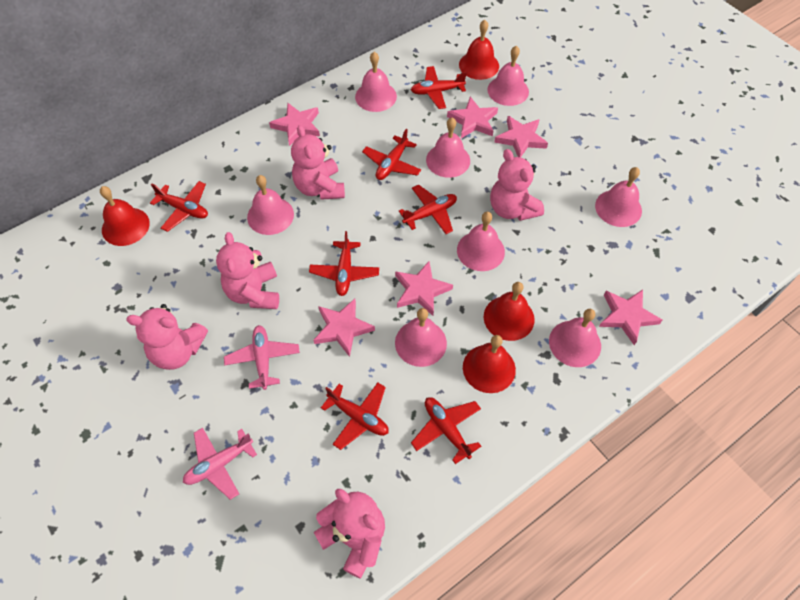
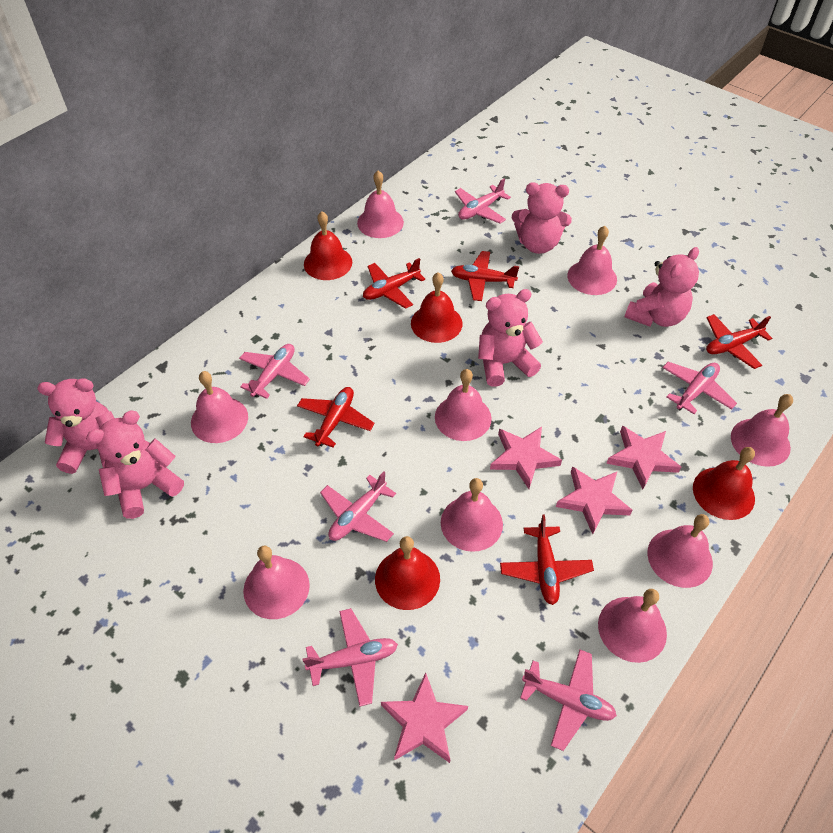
pink bell: [247,175,294,235] [355,52,397,112] [395,308,447,367] [426,118,470,178] [457,212,505,271] [488,46,529,106] [549,309,601,367] [595,167,642,227] = 8 -> [191,371,248,443] [243,546,310,619] [357,171,404,238] [435,369,492,441] [441,478,503,552] [567,226,617,295] [598,589,667,663] [647,514,713,588] [731,394,793,467] = 9
pink plane: [183,428,257,500] [224,325,300,390] = 2 -> [239,344,310,399] [302,608,398,707] [320,471,396,542] [455,178,511,223] [520,650,617,751] [662,362,737,414] = 6
pink star: [269,103,320,146] [314,299,375,357] [395,261,453,316] [447,97,498,138] [494,116,548,158] [599,289,662,345] = 6 -> [381,673,468,763] [490,427,562,489] [556,466,633,534] [606,426,681,489] = 4
red plane: [150,181,208,232] [309,231,379,296] [321,382,389,450] [362,129,421,180] [399,185,457,234] [411,66,467,109] [411,397,481,464] = 7 -> [297,387,375,448] [363,258,425,309] [451,251,519,301] [500,515,594,605] [706,314,772,369] = 5

